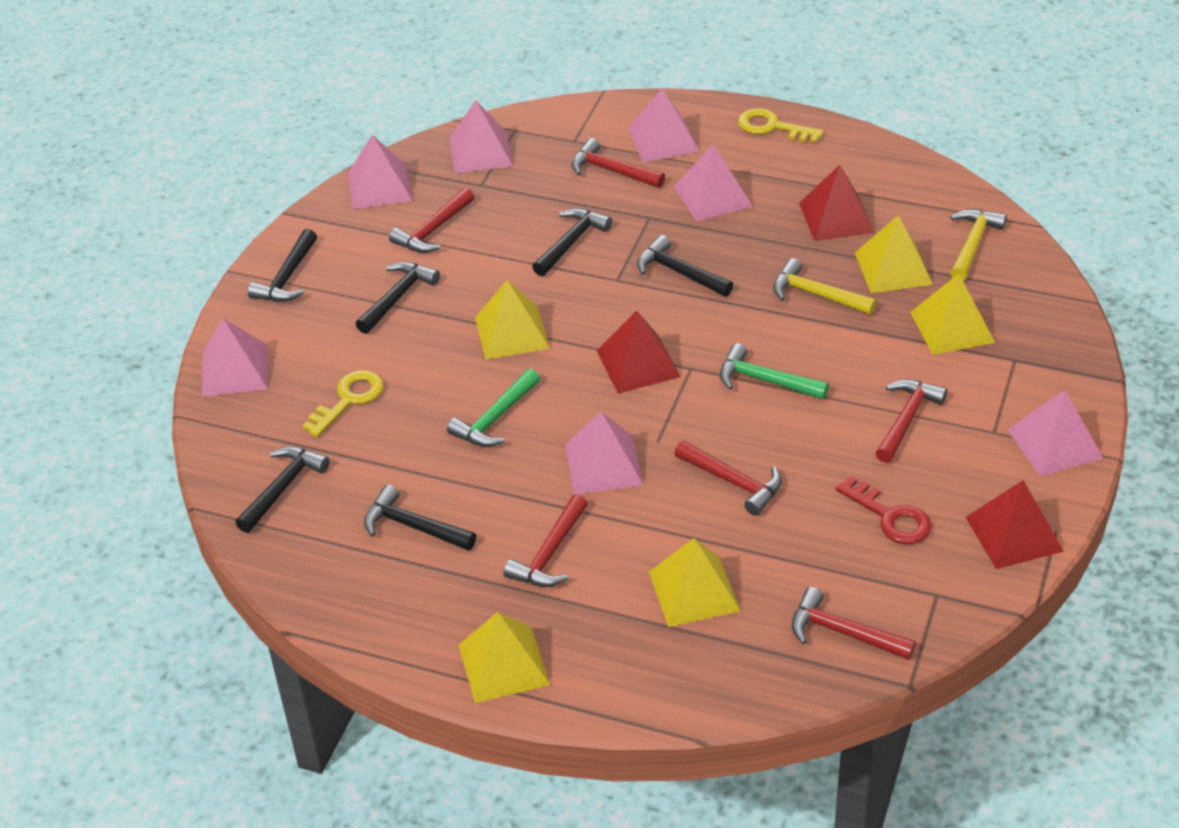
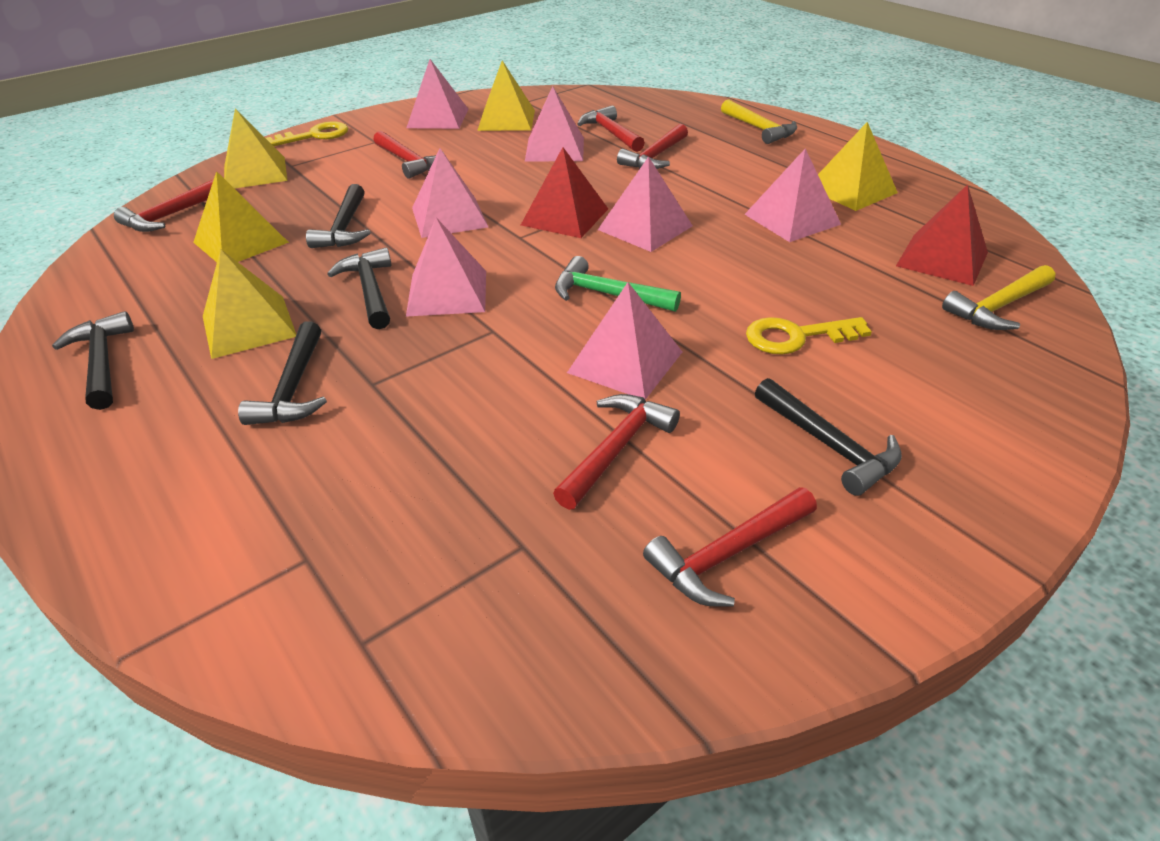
black hammer: [235,446,330,533] [248,229,317,302] [356,262,440,334] [364,485,476,551] [532,208,612,276] [637,235,733,297] = 6 -> [52,311,134,410] [238,321,327,425] [306,184,371,248] [327,247,392,329] [755,378,902,496] = 5
green hammer: [447,368,540,447] [720,343,829,399] = 2 -> [555,256,681,312] = 1
red key: [836,476,932,544] = 1 -> none = 0
red pyramid: [597,311,681,394] [799,165,874,241] [966,480,1064,569] = 3 -> [521,147,608,238] [896,184,988,286] = 2

